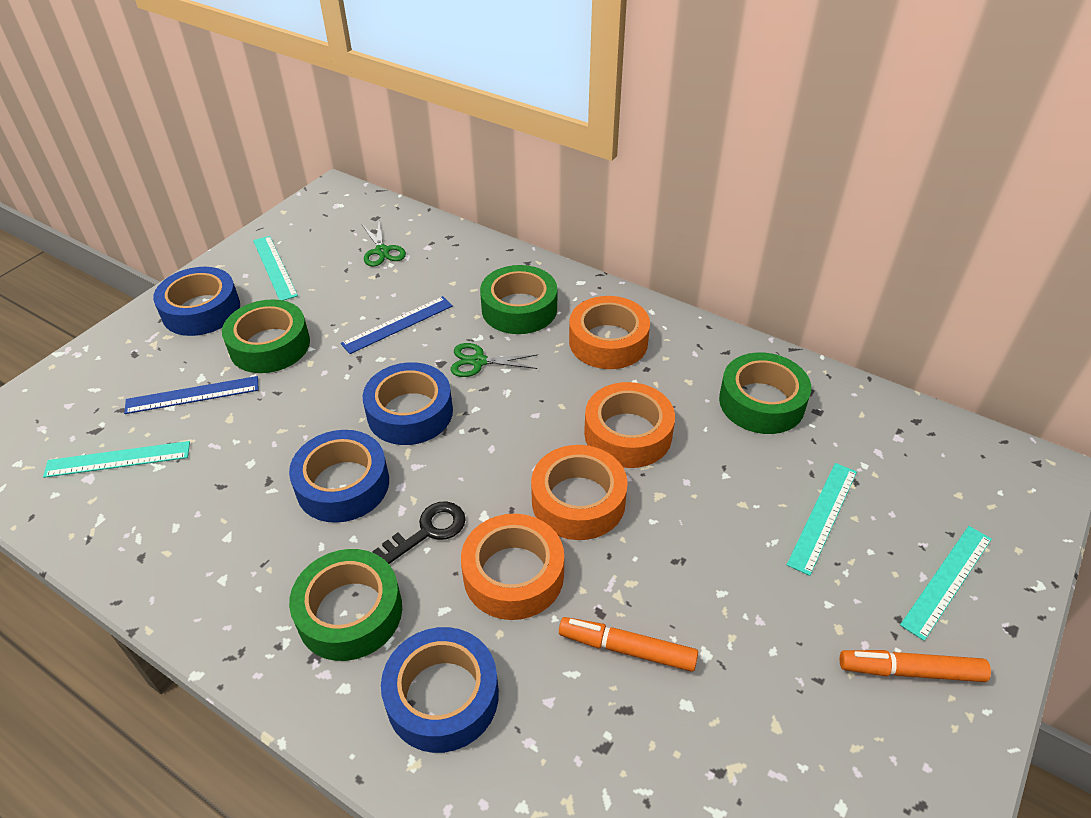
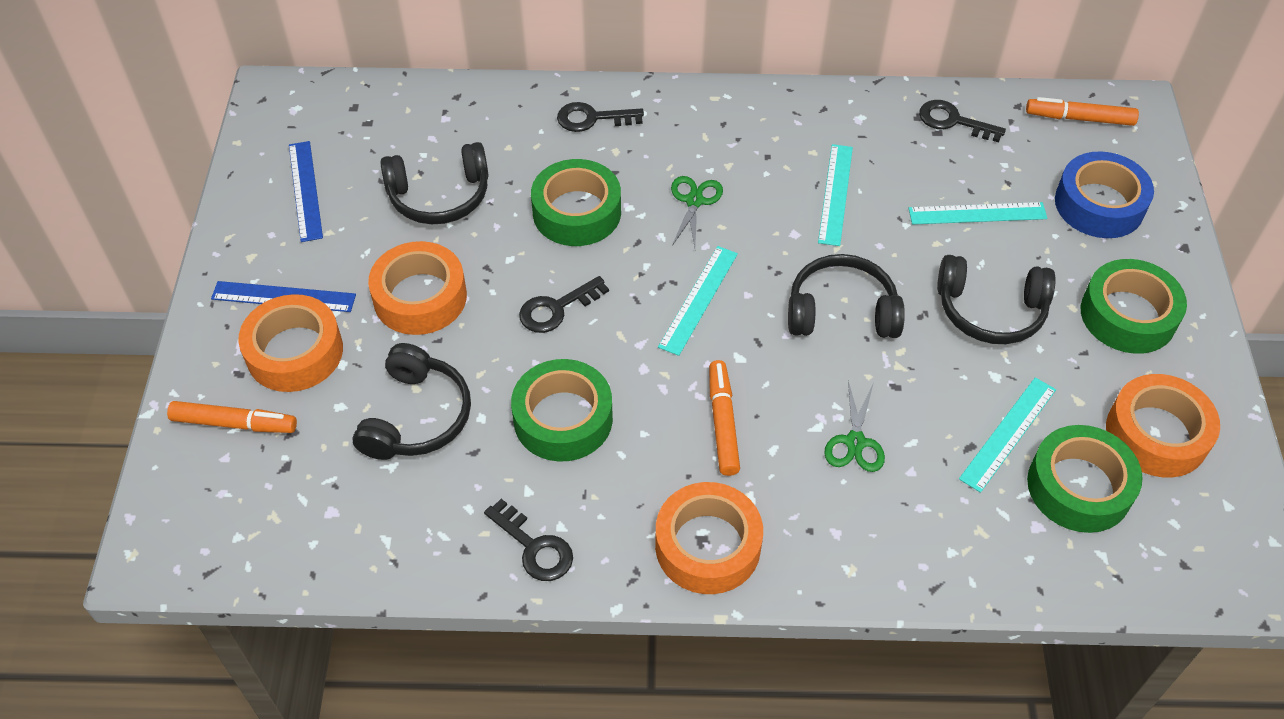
black headphones: none = 0 -> [353,343,471,460] [380,142,488,224] [788,254,905,338] [937,255,1056,344] = 4
black key: [372,501,466,564] = 1 -> [484,499,573,581] [519,276,609,333] [557,102,644,132] [919,100,1006,142] = 4
blue tape: [153,267,240,336] [289,430,389,523] [363,362,453,445] [381,627,499,753] = 4 -> [1055,151,1154,238] = 1
orange marker: [559,617,698,672] [839,650,991,682] = 2 -> [167,401,297,433] [709,360,740,476] [1026,97,1139,126] = 3

